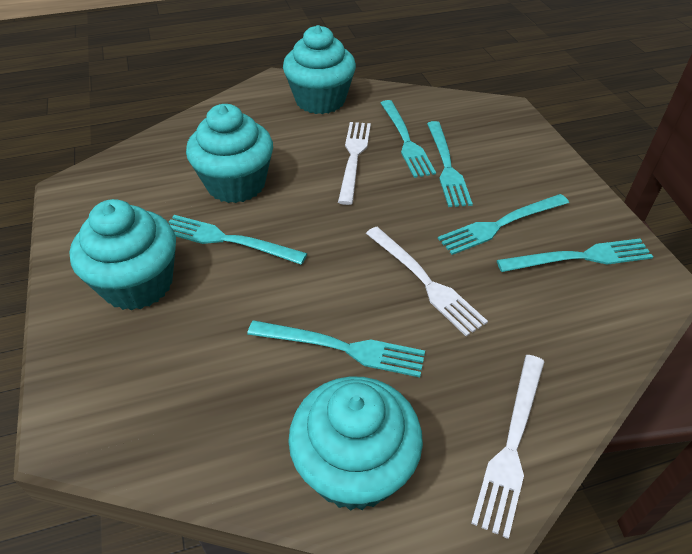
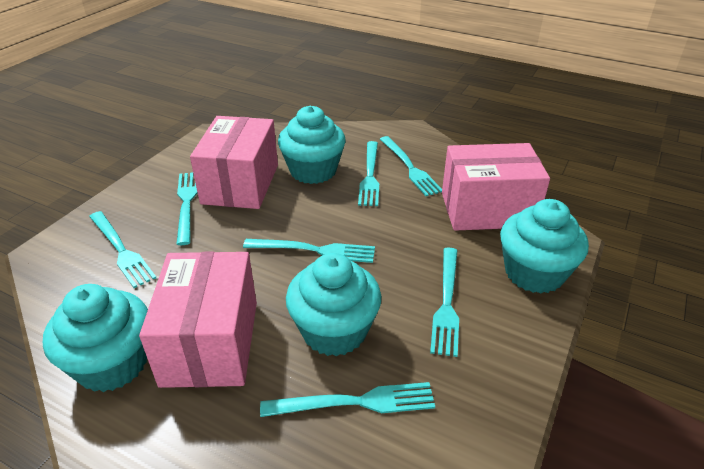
pink box: none = 0 -> [139,252,257,388] [190,116,278,209] [442,143,550,231] = 3
turquoise fork: [169,215,307,265] [247,320,425,377] [381,100,436,178] [427,121,473,207] [438,194,569,255] [497,239,653,272] = 6 -> [89,211,156,288] [177,172,198,245] [243,239,375,263] [260,382,435,417] [358,141,379,206] [380,136,442,196] [430,247,459,357] = 7
white fork: [338,122,371,205] [366,227,488,337] [471,355,545,539] = 3 -> none = 0

